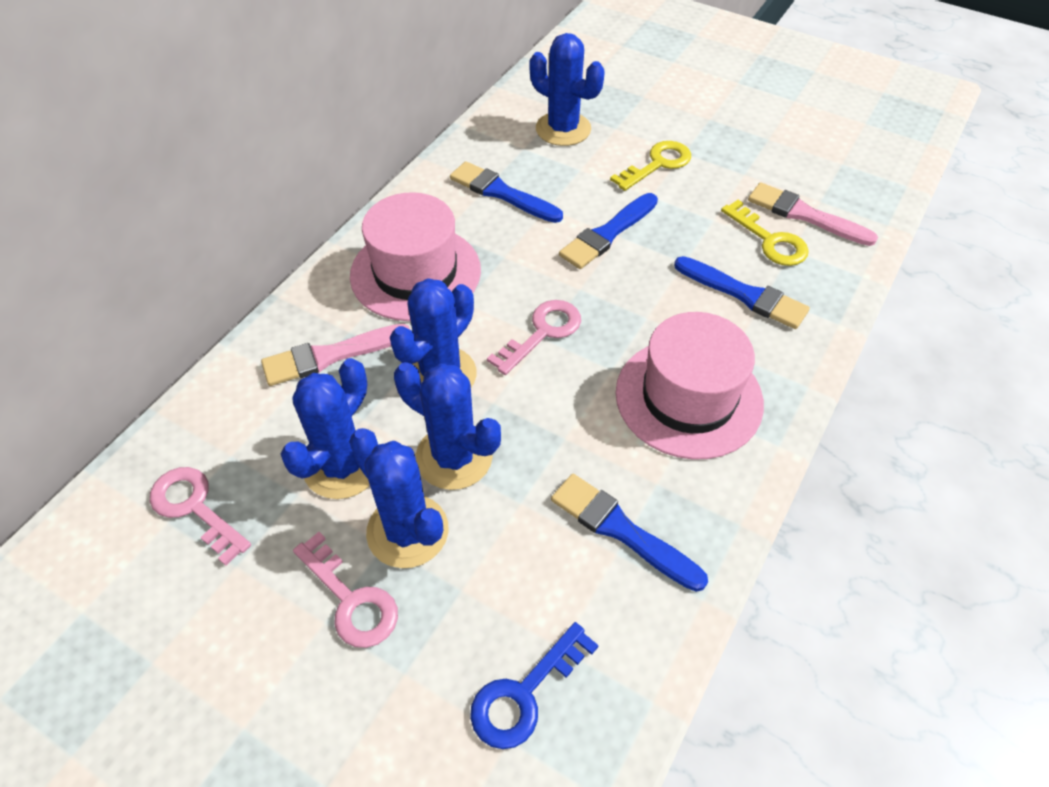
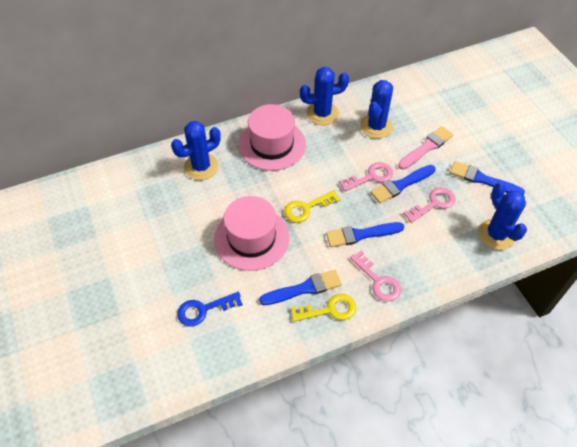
blue cactus: [281,358,370,499] [349,428,448,568] [390,278,477,387] [394,362,501,490] [530,33,605,146] = 5 -> [171,121,221,180] [300,67,349,125] [360,80,393,139] [478,182,527,250] = 4
pink brush: [261,324,410,386] [748,182,878,246] = 2 -> [398,126,453,170] = 1

